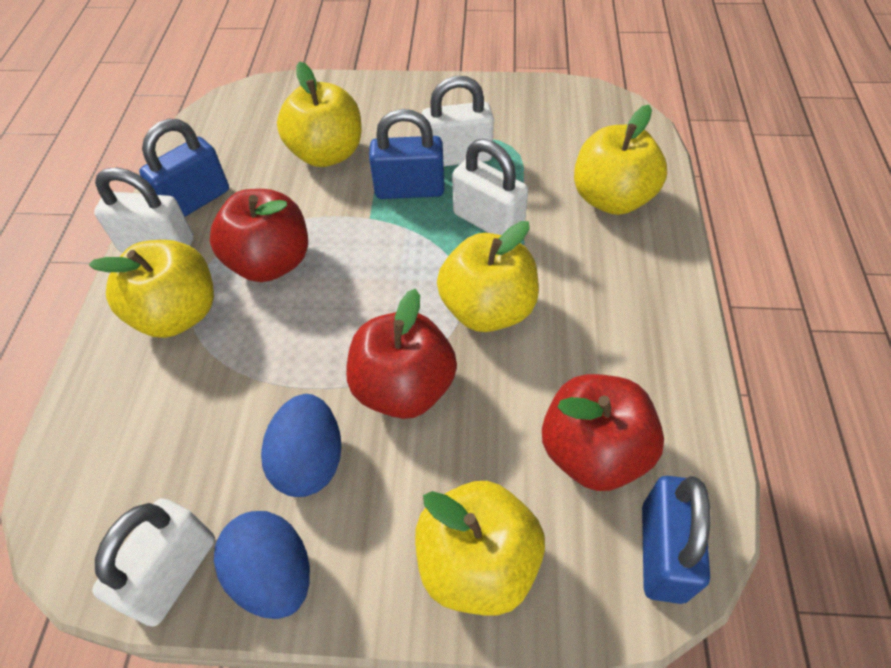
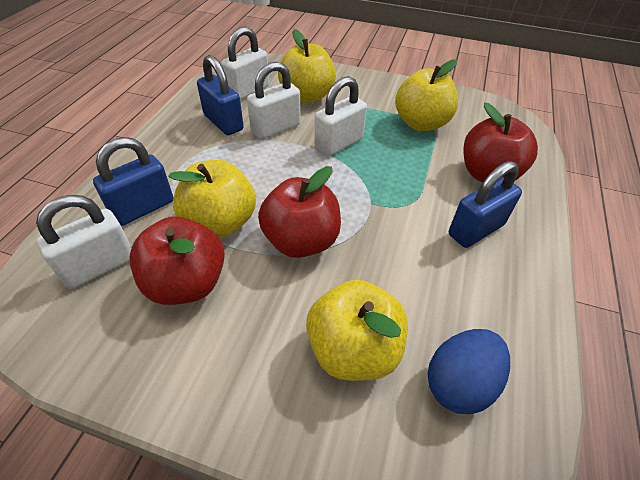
blue egg: [214,511,310,619] [261,394,342,497] = 2 -> [427,329,510,414] = 1
yellow apple: [89,240,214,338] [277,61,362,167] [415,481,545,616] [437,221,539,332] [574,105,667,215] = 5 -> [168,160,256,238] [278,29,336,103] [306,280,408,381] [395,59,458,131] = 4

